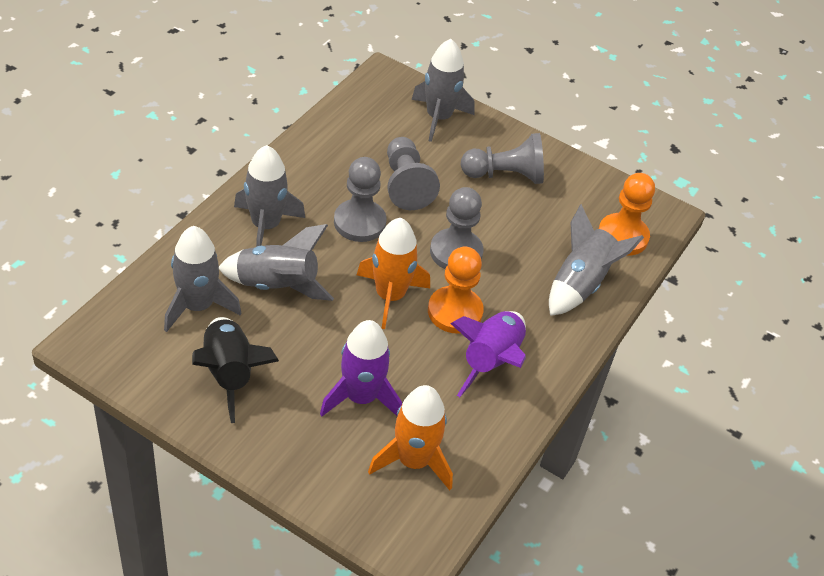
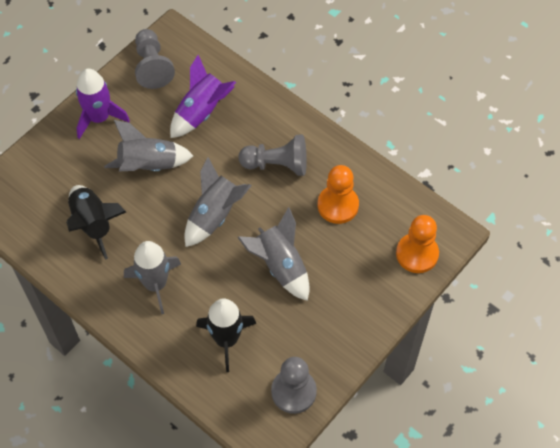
black rocket: [192,317,279,423] = 1 -> [66,185,126,260] [196,299,256,372] = 2
grey pawn: [334,157,387,242] [387,137,440,210] [430,187,483,269] [461,133,544,184] = 4 -> [135,29,175,89] [239,134,307,176] [271,357,317,414] = 3
grey rocket: [164,226,241,332] [219,224,334,301] [234,145,305,247] [412,39,475,142] [549,204,644,316] = 5 -> [104,120,193,171] [124,241,181,314] [184,157,252,247] [237,207,310,301] = 4
orange rocket: [357,218,430,329] [368,385,453,490] = 2 -> none = 0

